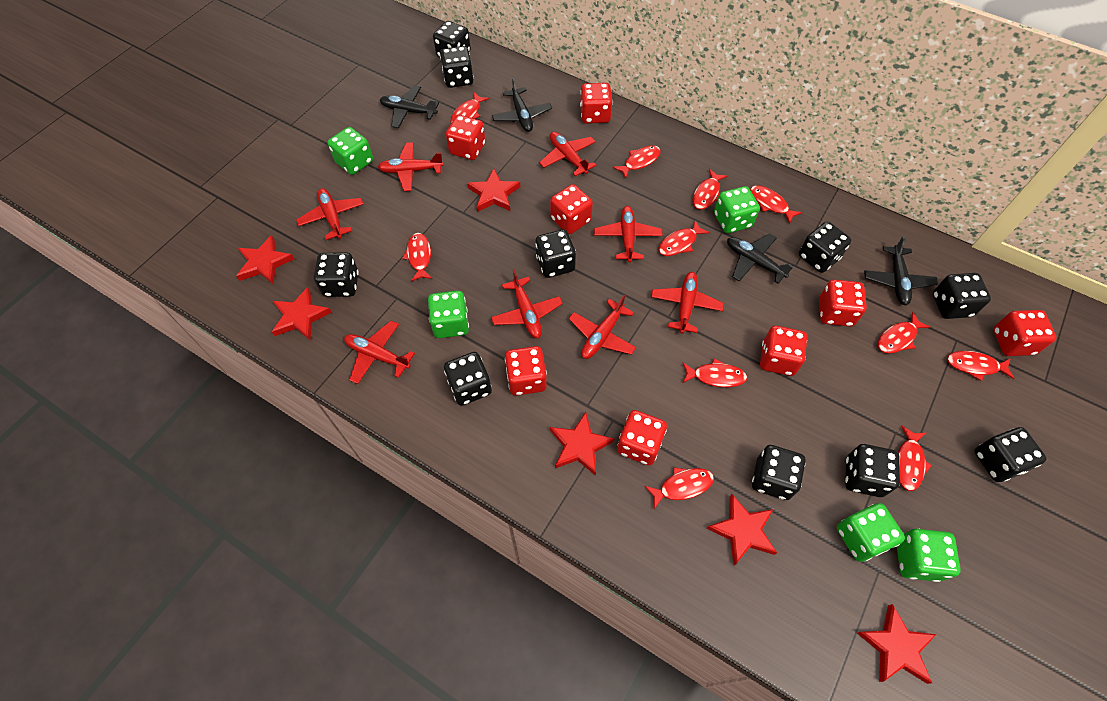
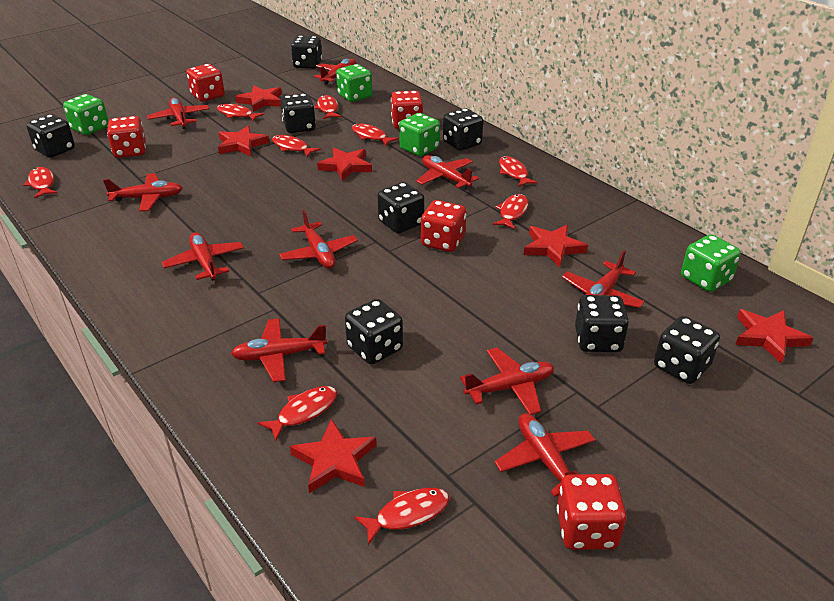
black dice: [314,252,359,297] [433,21,471,58] [440,46,474,88] [444,352,492,406] [535,229,576,278] [752,445,806,500] [799,222,851,273] [845,444,900,497] [933,273,991,319] [974,427,1046,482] = 10 -> [26,114,75,158] [280,93,316,133] [291,36,322,69] [345,299,403,364] [378,182,424,233] [443,108,483,151] [575,295,629,352] [654,316,720,384] = 8
black plane: [380,85,439,128] [492,78,552,132] [727,234,794,284] [864,236,938,305] = 4 -> none = 0
green dice: [327,127,373,175] [428,290,469,338] [714,186,760,233] [837,503,905,562] [897,529,961,582] = 5 -> [63,94,108,135] [336,64,372,102] [399,113,440,156] [681,234,741,292] = 4
red dice: [446,115,485,160] [505,346,547,396] [550,184,593,234] [580,83,613,124] [617,410,667,465] [760,326,807,376] [819,280,867,327] [993,310,1056,356] = 8 -> [107,116,146,158] [186,64,225,102] [391,91,423,129] [421,200,466,252] [557,474,627,550] = 5
red fish: [402,233,432,282] [450,92,489,123] [613,145,661,179] [644,467,714,510] [658,220,710,256] [682,358,747,387] [693,169,727,210] [750,185,802,224] [878,312,930,354] [898,425,932,491] [947,351,1015,381] = 11 -> [23,167,57,198] [217,104,264,121] [258,386,337,441] [272,135,321,157] [314,95,341,119] [352,124,399,146] [354,488,449,545] [493,194,529,230] [499,156,538,187] = 9
red plane: [296,188,363,240] [344,321,415,384] [378,142,444,191] [491,269,563,338] [539,132,596,176] [569,295,637,359] [594,206,663,263] [651,272,724,334] = 8 -> [103,173,182,212] [147,98,210,129] [162,232,244,281] [231,318,327,382] [279,210,358,269] [314,59,356,85] [416,155,479,189] [460,347,554,415] [495,413,595,497] [562,251,645,308] = 10

